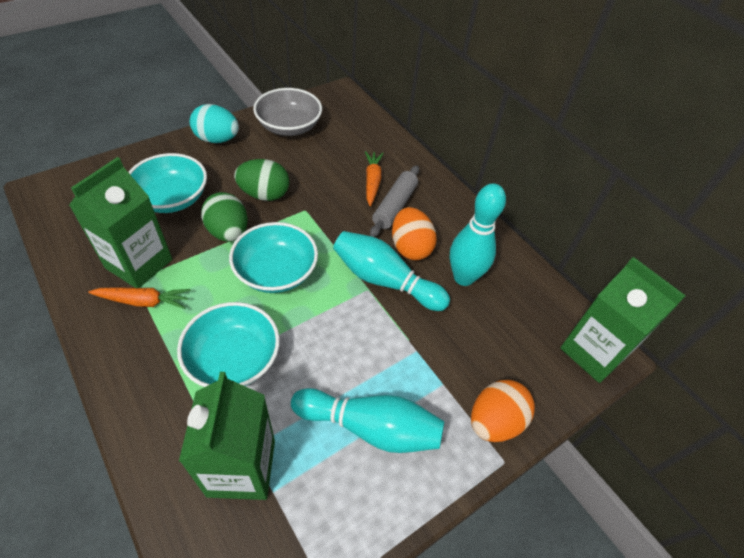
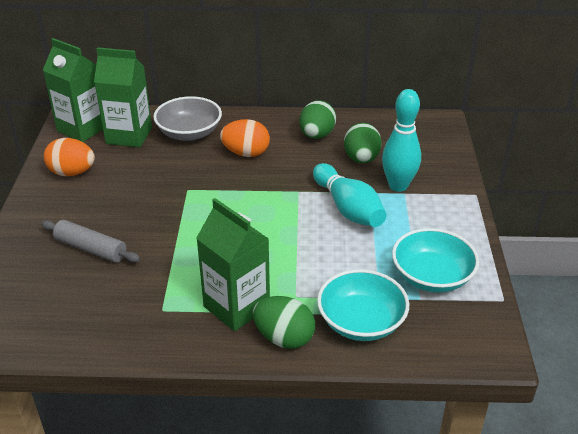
green egg: [201,192,248,242] [234,159,289,201] = 2 -> [253,296,315,349] [299,100,336,139] [344,123,382,164] = 3
orange carrot: [88,287,191,309] [365,151,383,206] = 2 -> none = 0
turquoise bowl: [128,153,207,213] [177,302,280,387] [229,222,318,293] = 3 -> [317,269,409,341] [392,228,479,293] = 2
turquoise bowling pin: [291,388,445,453] [333,231,450,311] [450,184,506,286] = 3 -> [313,163,386,227] [382,89,421,192] = 2
turquoise egg: [190,104,239,143] = 1 -> none = 0

